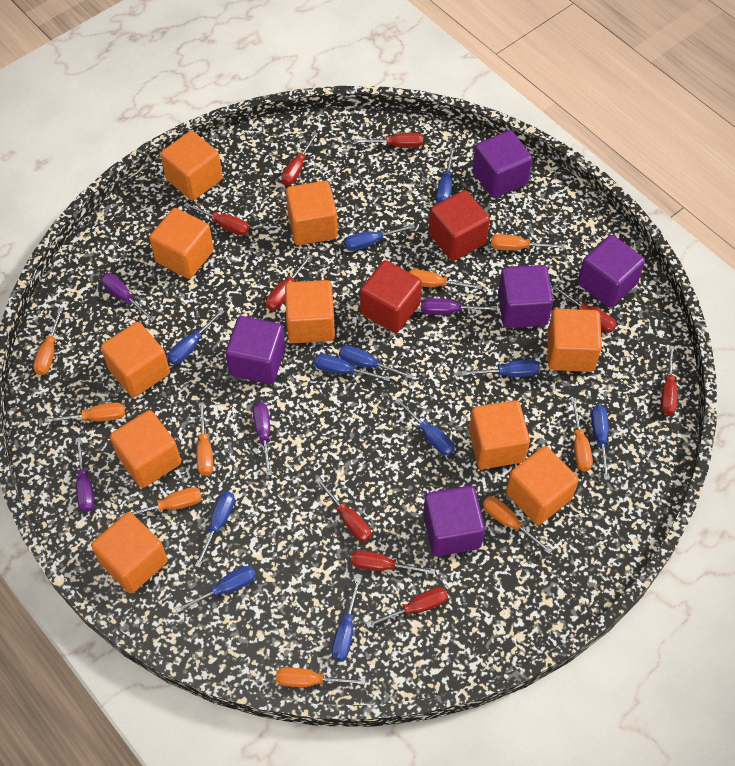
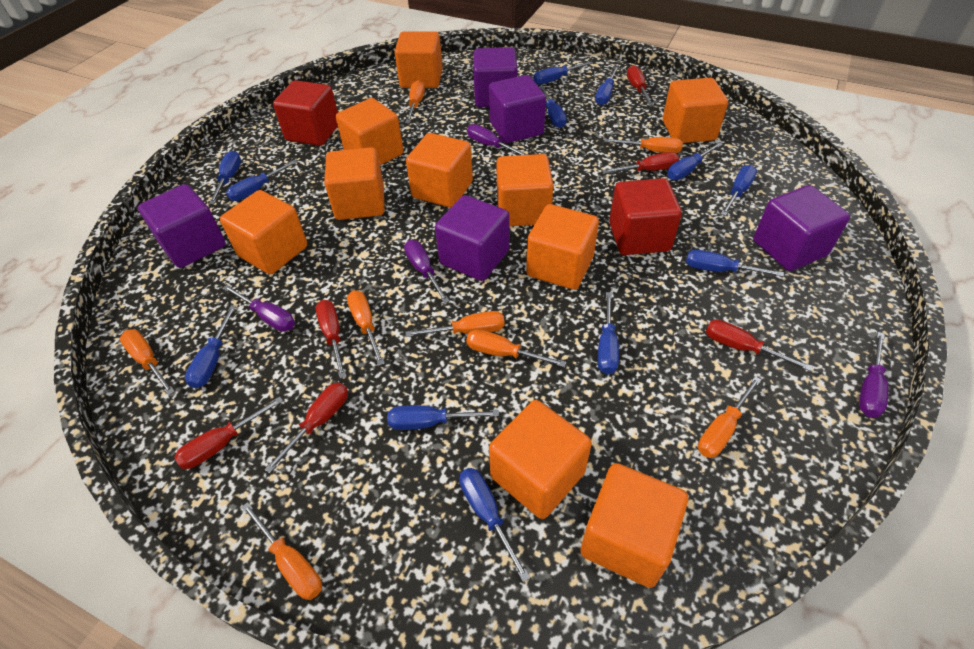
blue screwdriver: [168,309,225,364] [175,566,256,613] [195,491,235,568] [314,354,390,381] [331,577,361,661] [339,345,413,379] [344,224,415,251] [395,398,455,456] [436,148,455,203] [462,359,540,377] [591,405,609,480] = 11 -> [185,305,237,388] [209,151,241,204] [226,159,298,201] [387,405,499,430] [459,468,530,582] [533,61,593,85] [539,86,567,128] [595,66,619,105] [598,292,619,375] [667,142,723,180] [686,250,784,277] [721,165,757,216] = 12
orange screwdriver: [33,308,63,375] [45,403,125,423] [120,487,202,518] [197,402,213,476] [276,667,365,687] [409,269,482,289] [483,496,552,554] [491,234,565,251] [571,398,593,471] = 9 -> [120,329,175,395] [241,502,322,600] [347,290,385,366] [405,311,505,337] [406,80,425,123] [466,329,566,367] [604,137,683,153] [698,376,761,458] = 8
red screwdriver: [184,203,249,235] [266,254,313,311] [281,132,318,185] [315,478,371,542] [351,550,435,574] [354,133,423,148] [366,587,448,628] [552,285,617,333] [661,346,678,415] = 9 -> [174,396,283,469] [264,383,348,473] [316,300,346,379] [602,152,679,174] [627,65,654,106] [706,320,813,371] = 6

